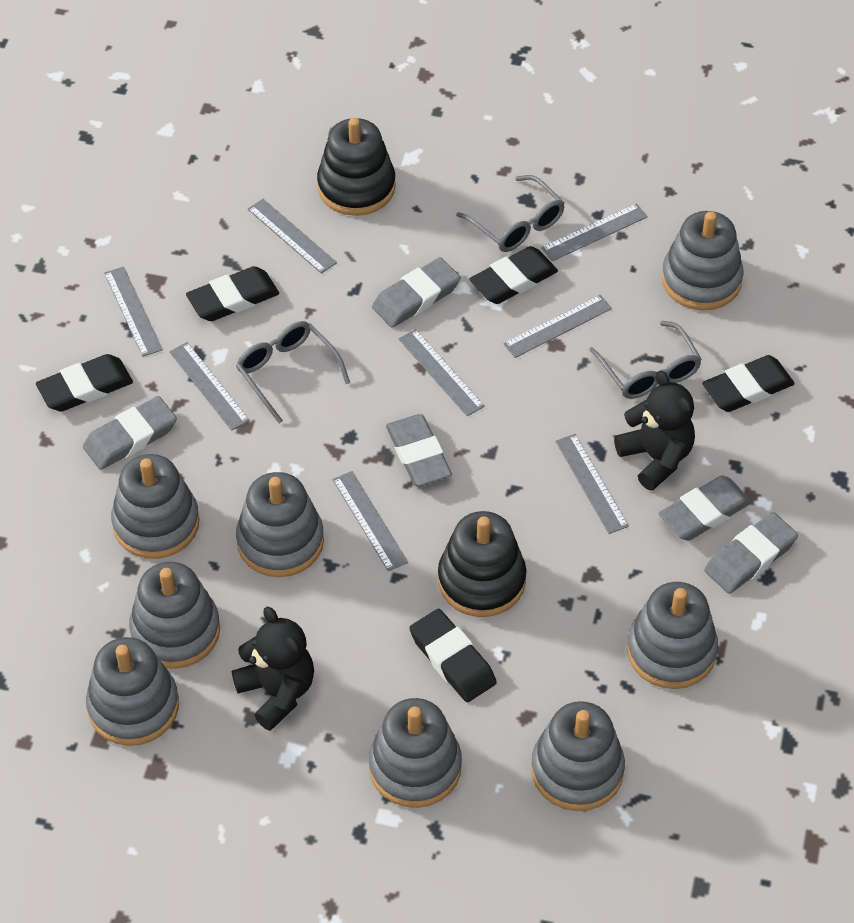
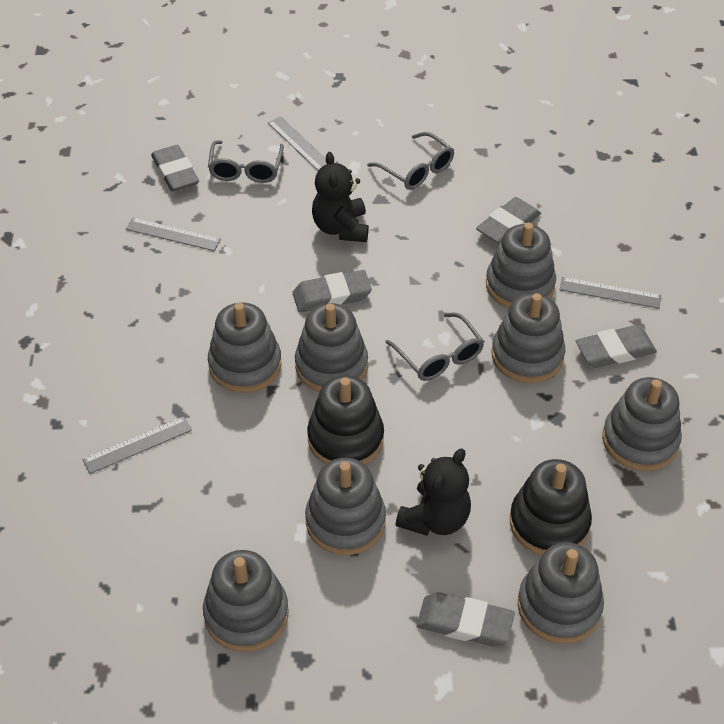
black eraser: [36,354,133,412] [186,266,279,321] [409,609,497,702] [469,246,558,304] [702,355,795,412] = 5 -> none = 0
grey ruler: [104,266,163,357] [169,342,250,431] [248,199,337,274] [332,471,408,571] [399,329,485,416] [503,295,612,358] [541,203,648,261] [555,434,629,534] = 8 -> [82,416,192,474] [126,218,221,251] [268,116,327,171] [560,277,661,309] = 4

